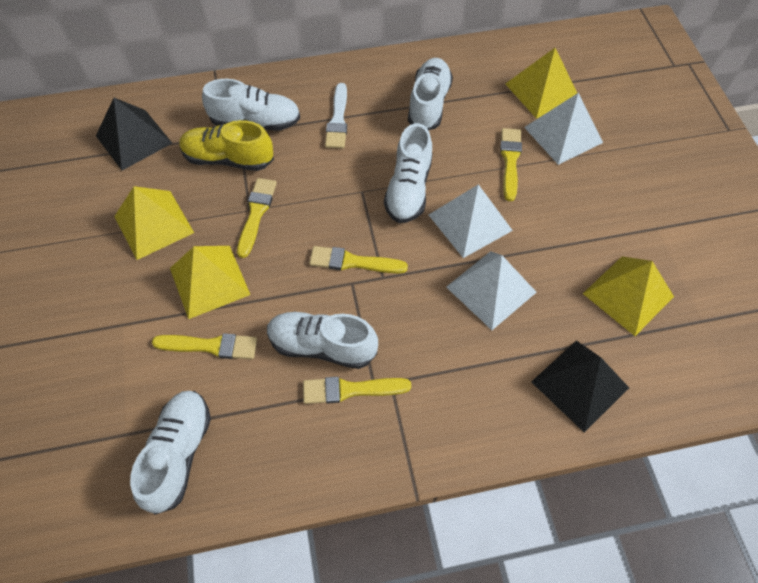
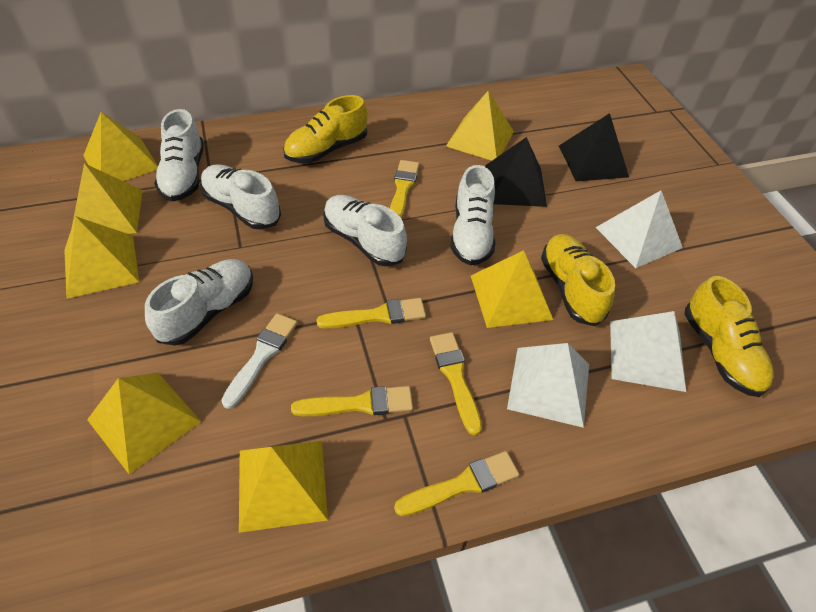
yellow pyramid: [114,186,194,260] [170,246,250,319] [505,48,577,119] [583,256,674,336] = 4 -> [64,216,139,299] [71,163,143,234] [83,112,158,181] [87,373,201,474] [239,441,328,533] [446,91,514,161] [471,250,553,328] = 7
yellow shoe: [179,120,274,171] = 1 -> [283,95,367,163] [541,234,615,326] [684,276,774,397] = 3

